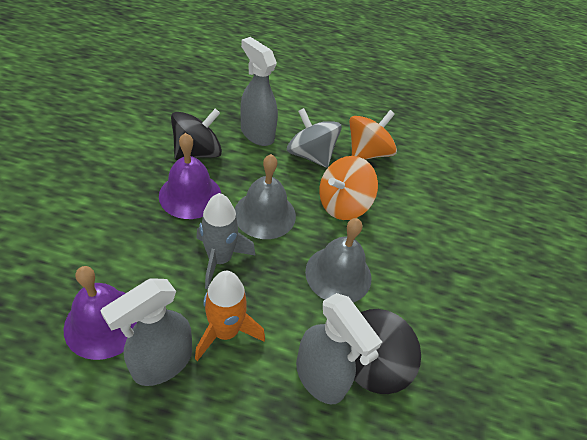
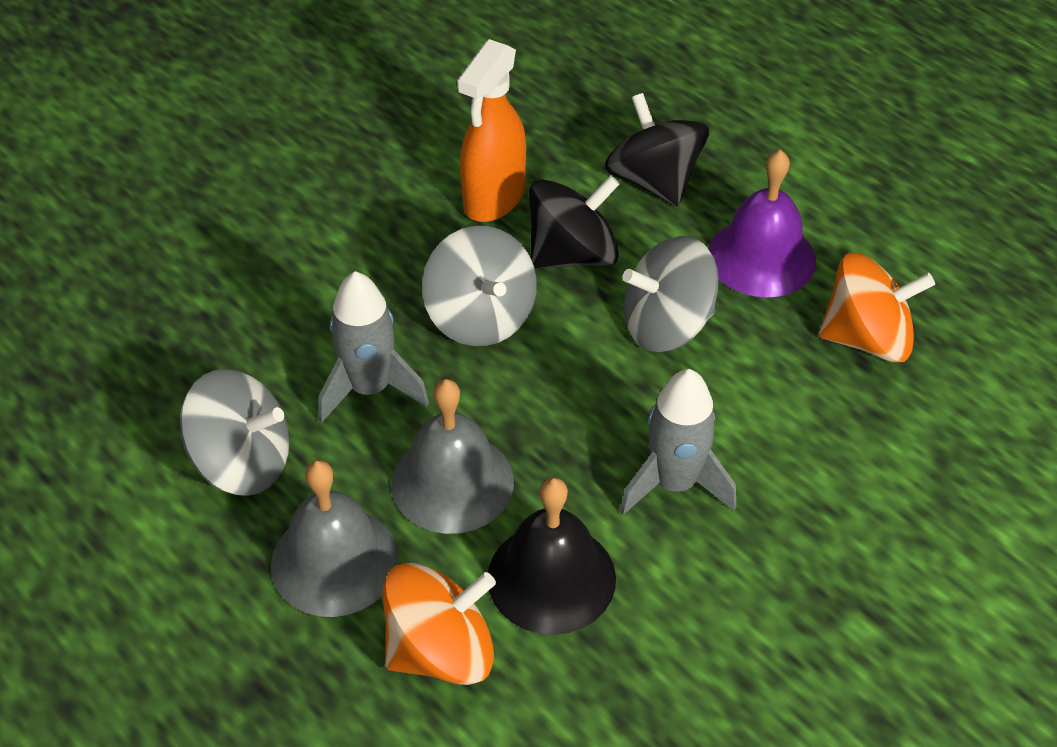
black bell: none = 0 -> [488,478,616,635] = 1
grey rocket: [196,193,256,289] = 1 -> [318,271,429,423] [620,369,736,515] = 2
grey spinning top: [287,108,342,168] = 1 -> [180,369,289,496] [422,226,537,346] [623,236,719,352] = 3
grey spray bottle: [100,278,192,386] [241,37,278,146] [296,293,382,404] = 3 -> none = 0
orange rocket: [195,271,265,361] = 1 -> none = 0
orange spray bottle: none = 0 -> [457,39,526,222] = 1
purple bell: [64,266,137,360] [159,133,221,219] = 2 -> [708,149,816,297] = 1

